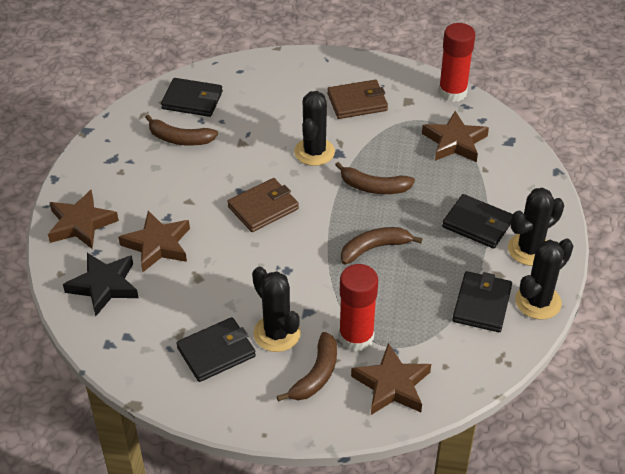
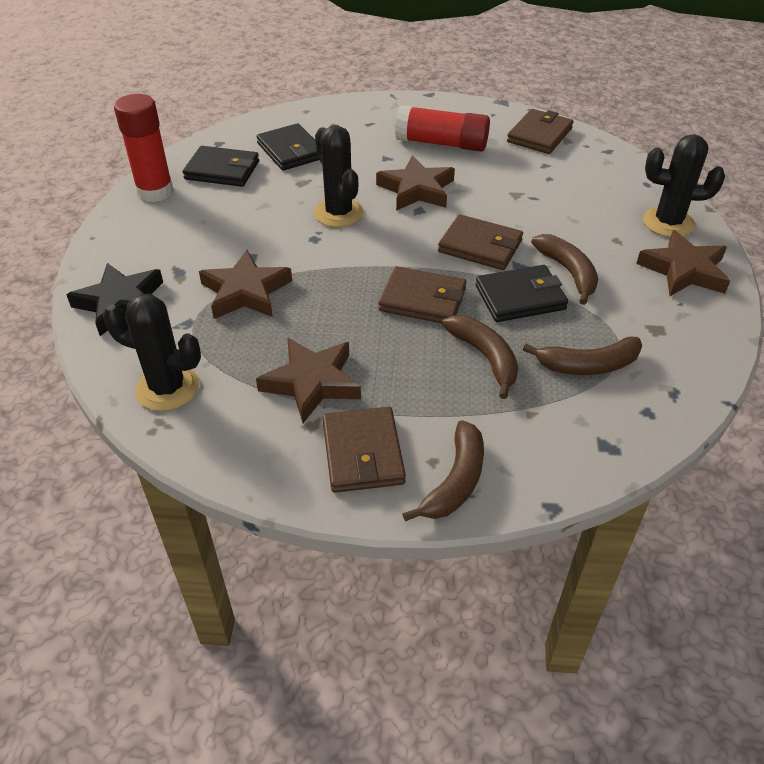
black cactus: [252,267,301,352] [294,91,335,166] [508,188,564,266] [515,238,573,320] = 4 -> [103,293,201,411] [314,125,364,227] [643,134,725,237] = 3
black wallet: [161,78,223,117] [177,317,256,382] [442,194,512,249] [452,271,512,332] = 4 -> [183,146,259,187] [256,123,319,171] [476,265,568,322] = 3
brown wallet: [227,178,299,232] [327,80,388,119] = 2 -> [323,407,406,493] [378,266,466,323] [438,214,523,270] [507,109,574,154] = 4

